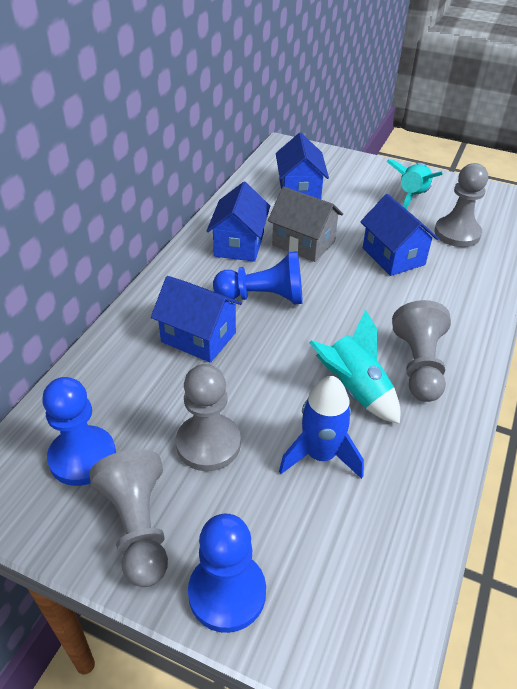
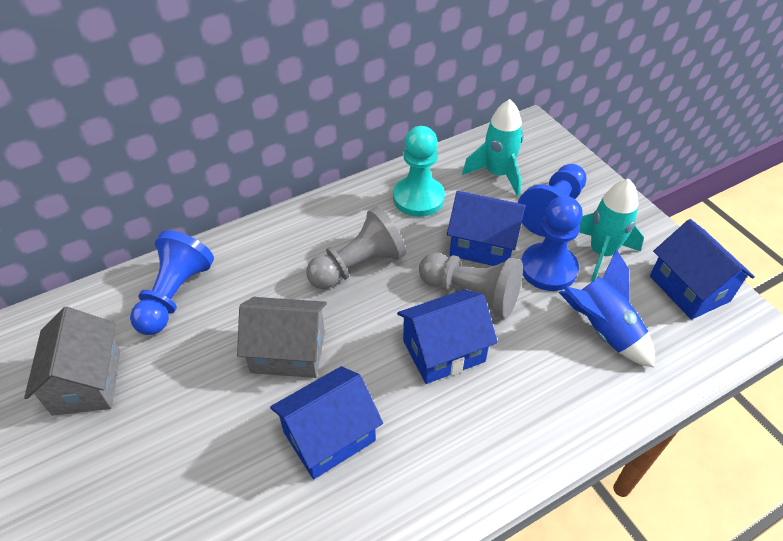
grey house: [268,187,343,262] = 1 -> [24,307,120,416] [237,297,327,378] = 2
grey pawn: [89,449,168,587] [176,364,241,471] [392,300,451,402] [435,163,488,247] = 4 -> [307,206,406,289] [419,253,523,319] = 2
turquoise pawn: none = 0 -> [393,126,445,217] = 1

